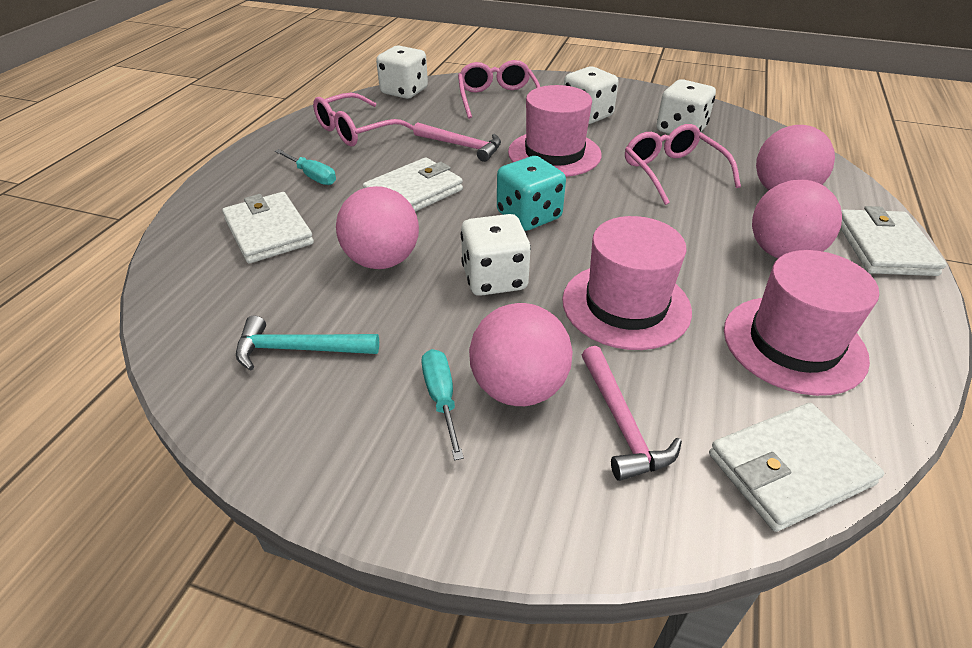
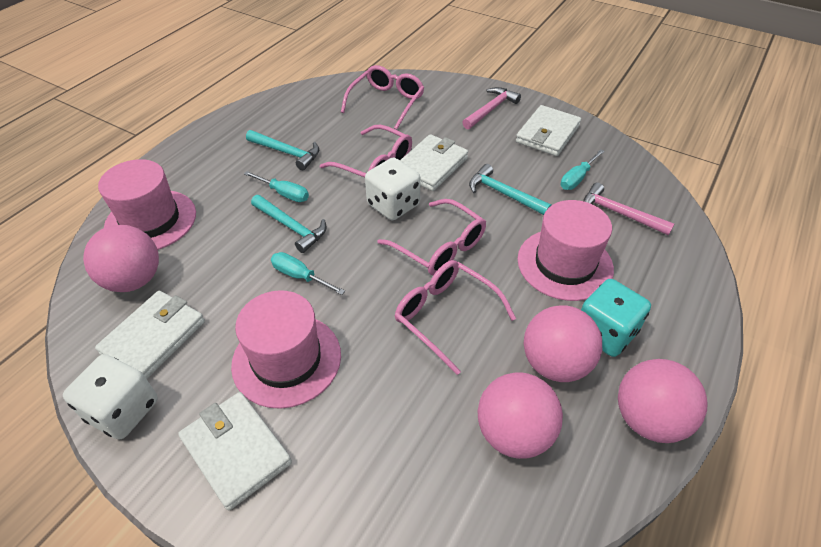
pink glasses: [313,93,414,146] [458,60,540,119] [625,124,741,205] = 3 -> [320,125,412,178] [341,65,424,130] [378,199,486,275] [395,260,516,375] = 4
turquoise hammer: [236,316,379,370] = 1 -> [246,130,319,170] [251,195,327,253] [469,164,552,215] = 3
turquoise screwdriver: [275,149,336,185] [421,349,464,460] = 2 -> [244,171,309,202] [271,252,345,295] [560,149,604,190] = 3
white dice: [376,46,428,99] [461,214,531,296] [564,67,619,124] [656,79,716,134] = 4 -> [63,354,158,440] [365,157,421,220] = 2

